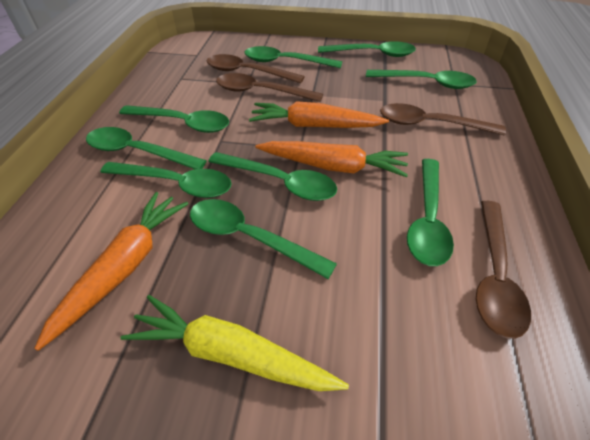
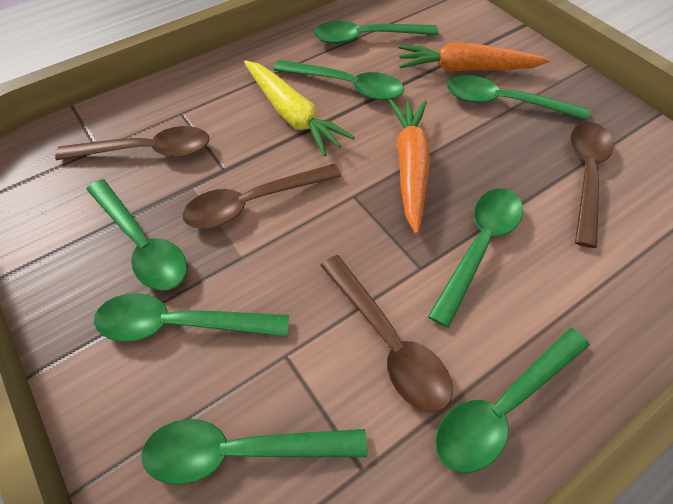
green spoon: [86,127,207,169] [100,162,232,198] [119,105,229,133] [190,199,337,279] [208,152,337,201] [244,46,342,68] [318,41,416,57] [366,70,477,89] [407,159,454,266] = 9 -> [86,179,187,291] [94,293,289,342] [141,419,367,485] [273,60,404,100] [313,21,439,44] [428,188,523,328] [435,328,590,473] [447,75,590,120] = 8
orange carrot: [34,192,188,351] [249,101,389,128] [255,141,408,177] = 3 -> [389,100,430,234] [398,43,550,71] = 2

